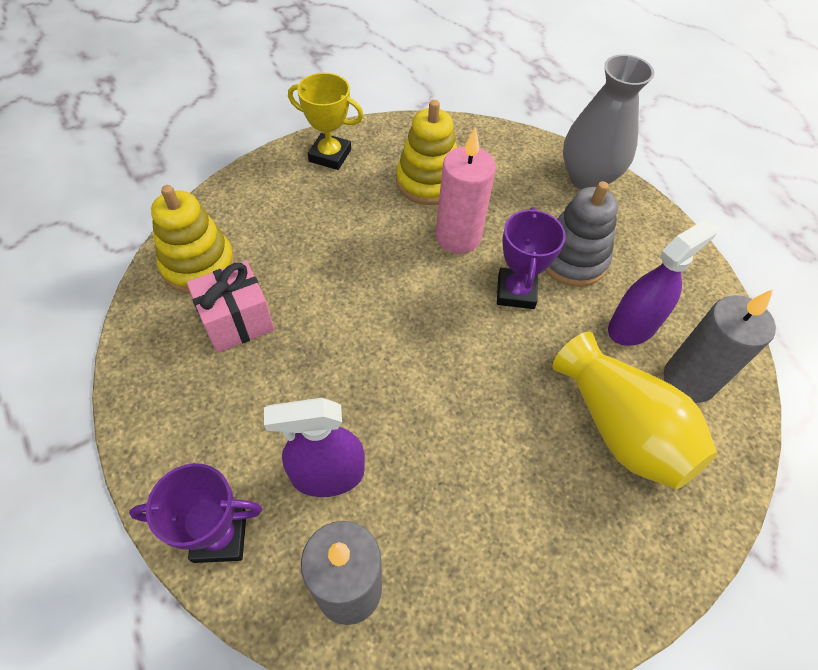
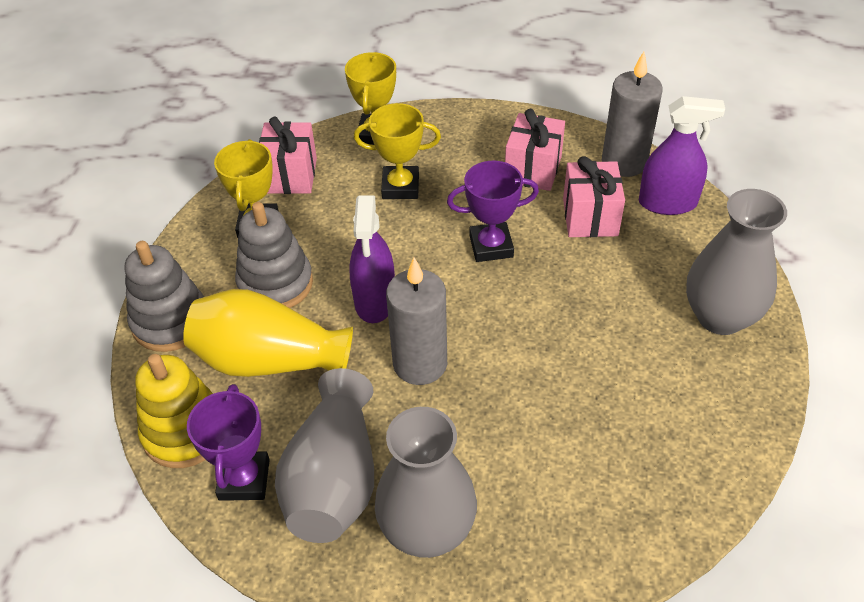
grey stacking toy: [545,181,618,287] = 1 -> [125,241,204,352] [235,202,313,308] = 2
grey vase: [563,54,654,189] = 1 -> [275,368,374,543] [375,407,477,558] [686,189,787,335] = 3
pink candle: [436,128,496,254] = 1 -> none = 0
pink gift: [187,261,274,353] = 1 -> [259,117,317,194] [505,109,565,191] [563,156,625,237] = 3
yellow stacking toy: [151,185,235,294] [396,100,457,205] = 2 -> [135,354,213,468] = 1
yellow trophy: [288,73,364,170] = 1 -> [214,139,279,238] [345,52,396,145] [354,103,441,199] = 3

